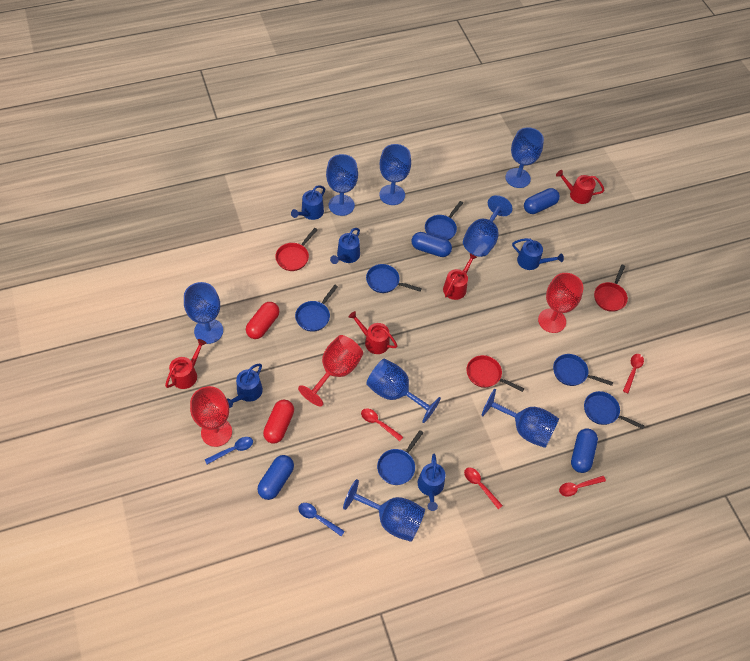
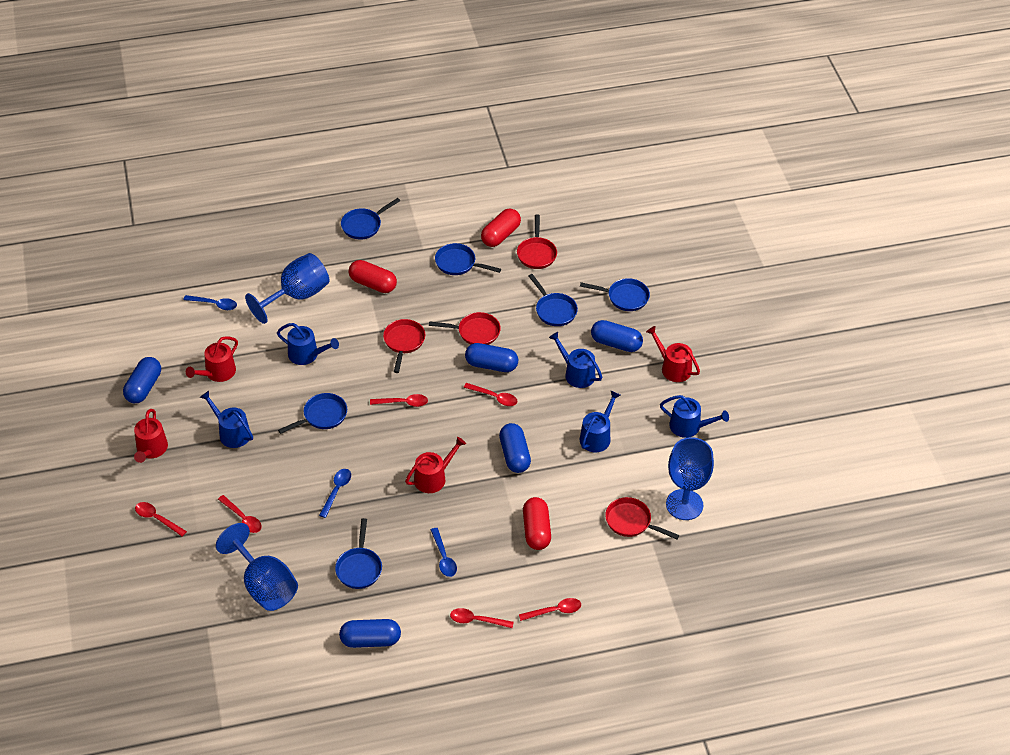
blue capsule: [258,455,294,500] [412,232,452,257] [524,188,560,214] [571,428,598,473] = 4 -> [123,357,161,403] [339,619,401,648] [465,343,518,372] [499,423,531,473] [591,320,643,352] = 5
blue goblet: [184,282,223,344] [326,154,358,216] [343,479,425,542] [366,359,441,423] [379,144,411,205] [463,195,513,257] [482,389,559,448] [505,127,544,188] = 8 -> [216,523,298,611] [245,253,329,324] [666,437,714,520] = 3
blue spoon: [205,437,253,464] [298,503,345,536] = 2 -> [183,295,237,310] [319,469,351,518] [431,528,457,577] = 3
red capsule: [246,302,279,339] [263,399,294,444] = 2 -> [349,260,397,293] [481,209,521,247] [523,497,551,550] = 3
red goblet: [190,386,232,447] [298,335,363,407] [538,273,583,333] = 3 -> none = 0
red pan: [275,228,317,271] [467,355,524,392] [594,265,628,312] = 3 -> [383,319,425,373] [429,312,501,345] [517,214,557,269] [605,497,679,539] = 4
red spoon: [361,409,403,441] [464,467,503,509] [559,476,606,497] [623,354,644,393] = 4 -> [135,502,187,537] [218,495,262,533] [370,394,428,407] [450,608,514,628] [464,383,518,406] [519,598,581,621] = 6

